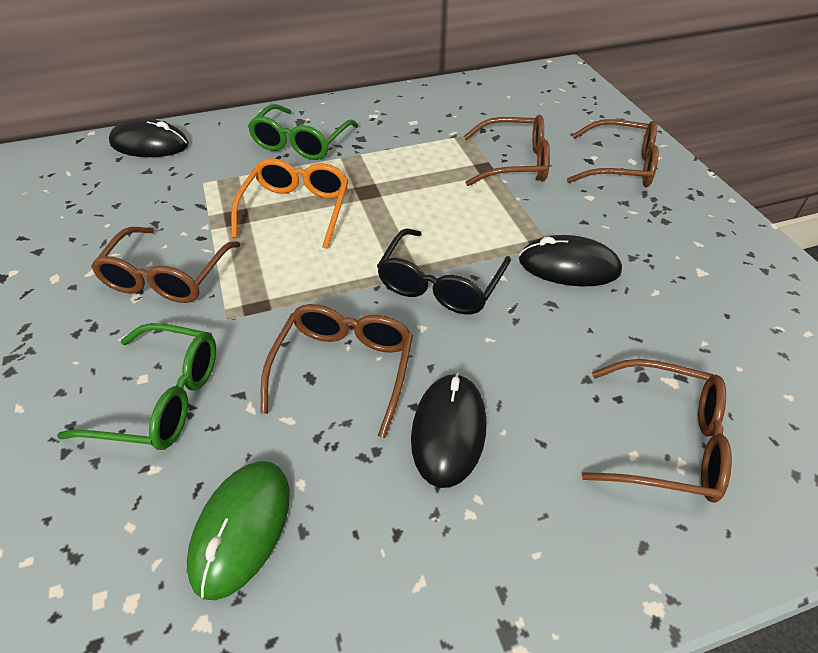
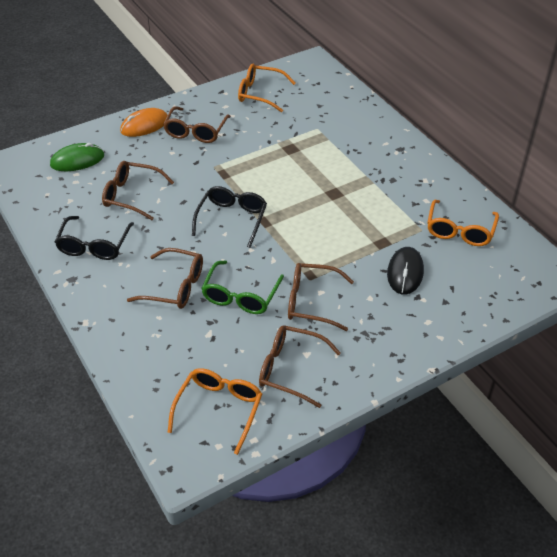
black glasses: [377,228,511,314] = 1 -> [55,216,134,260] [192,186,267,248] = 2
black mouse: [109,118,189,157] [411,373,487,488] [519,235,622,286] = 3 -> [387,247,424,294] = 1
green glasses: [57,323,216,450] [248,104,358,160] = 2 -> [201,260,284,314] = 1
orange glasses: [231,158,349,249] = 1 -> [168,368,262,455] [238,64,295,112] [427,200,499,246] = 3
orange mouse: none = 0 -> [120,108,167,137] = 1

